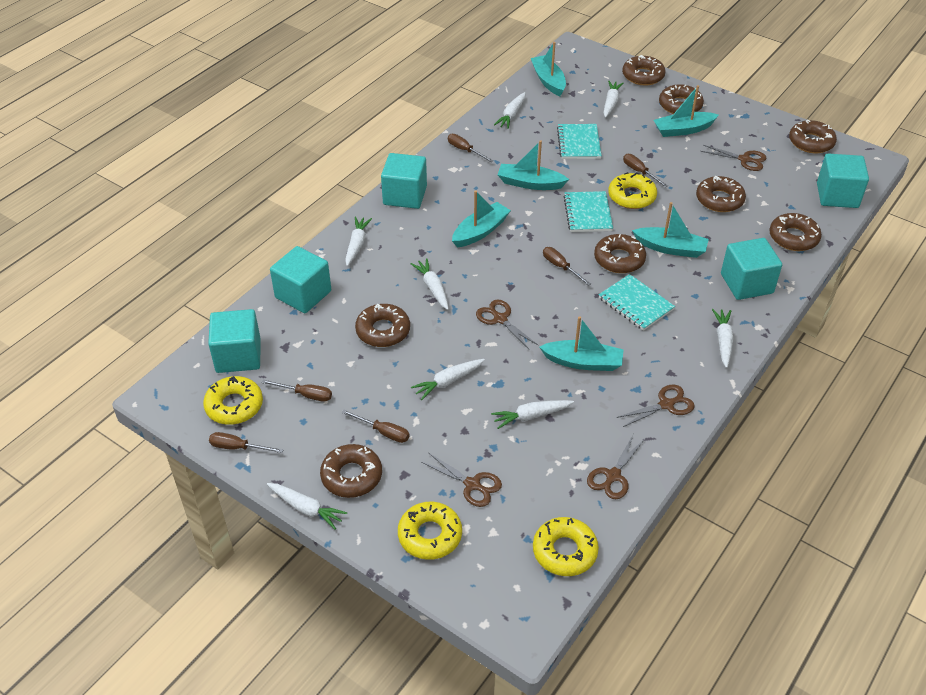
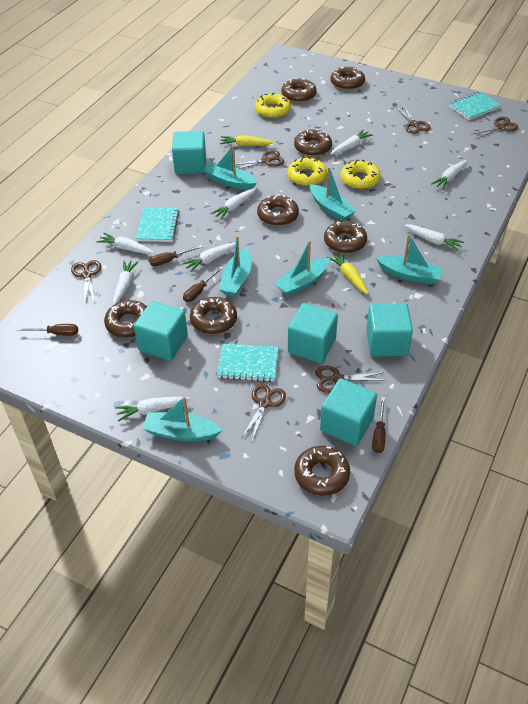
brown scissors: [421,453,502,507] [476,300,538,350] [587,436,645,499] [616,385,695,427] [700,145,766,171] = 5 -> [71,260,101,302] [235,150,284,169] [241,384,286,441] [315,366,385,393] [396,105,430,134] [470,117,518,139] = 6
brown screwdriver: [209,432,284,453] [261,380,332,402] [341,409,409,443] [448,134,493,162] [543,247,591,286] [623,154,668,187] = 6 -> [17,324,78,336] [149,245,202,266] [183,266,223,302] [372,397,386,453] = 4
yellow carrot: none = 0 -> [220,135,274,146] [327,252,368,294] = 2
yellow donut: [203,376,263,425] [398,502,462,560] [533,517,599,576] [608,172,657,209] = 4 -> [255,93,291,118] [288,157,327,186] [341,160,380,189] = 3

